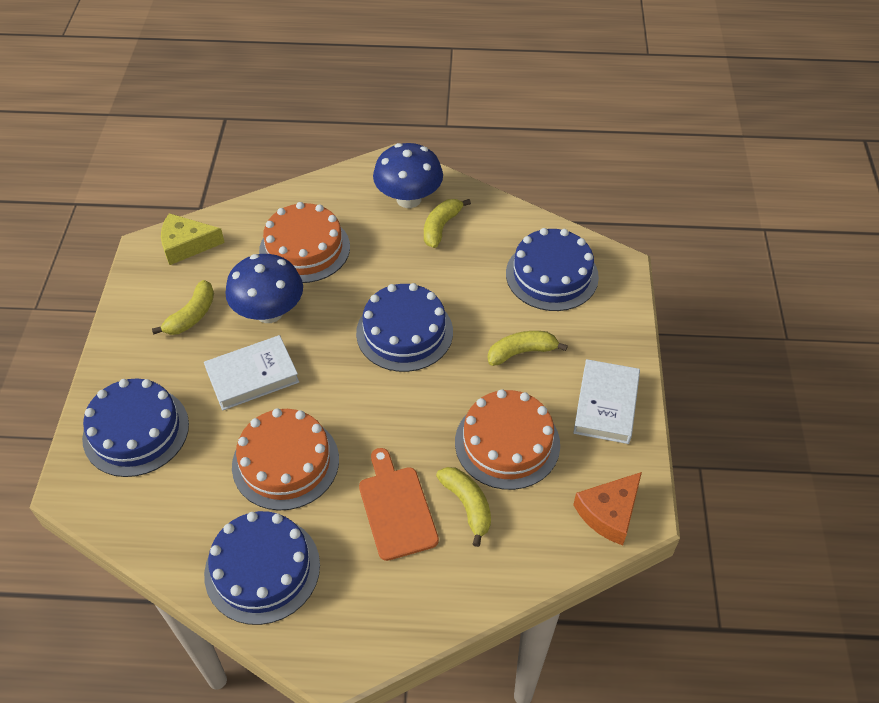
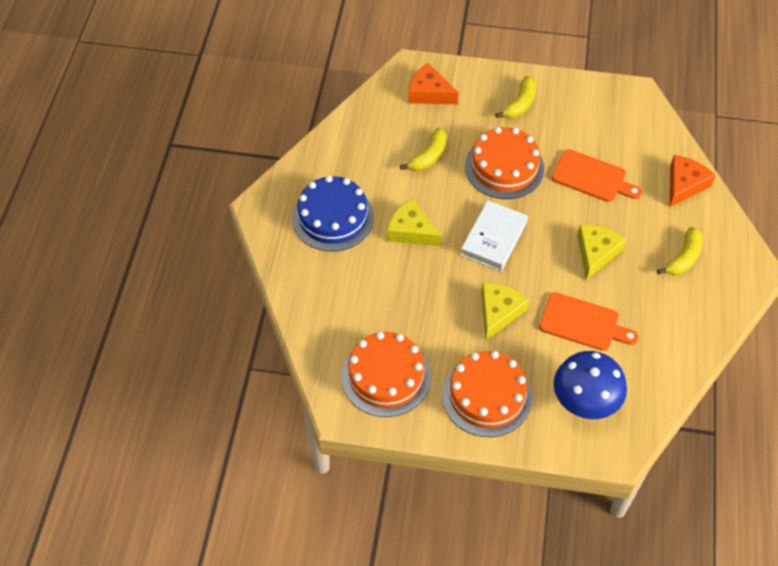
blue cake: [82,378,189,477] [204,511,320,625] [356,283,453,372] [506,228,599,311] = 4 -> [292,176,374,251] = 1
blue mushroom: [225,254,303,323] [373,143,443,208] = 2 -> [554,351,627,419] = 1
orange cheese: [573,472,642,545] = 1 -> [408,63,459,104] [670,155,716,207] = 2
orange cutting board: [359,448,439,561] = 1 -> [539,292,639,351] [551,149,642,202] = 2
white book: [204,335,299,410] [573,359,640,444] = 2 -> [461,200,528,271] = 1
yellow banana: [152,280,214,335] [424,199,471,248] [436,467,491,547] [488,331,568,366] = 4 -> [400,128,447,171] [495,76,536,119] [657,227,703,276] = 3
yellow cheese: [161,213,225,265] = 1 -> [387,198,441,246] [481,283,529,341] [577,225,626,280] = 3

